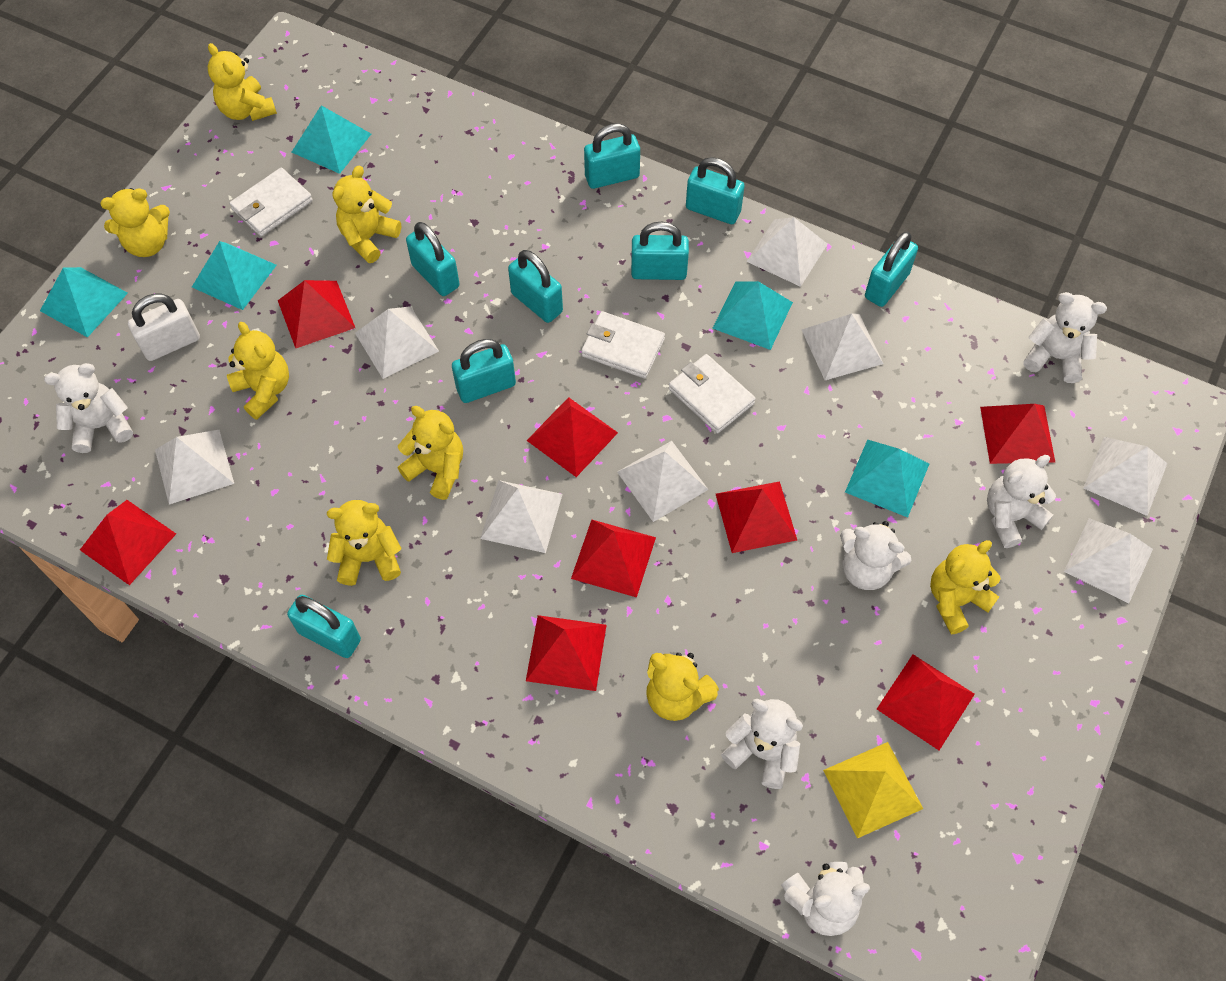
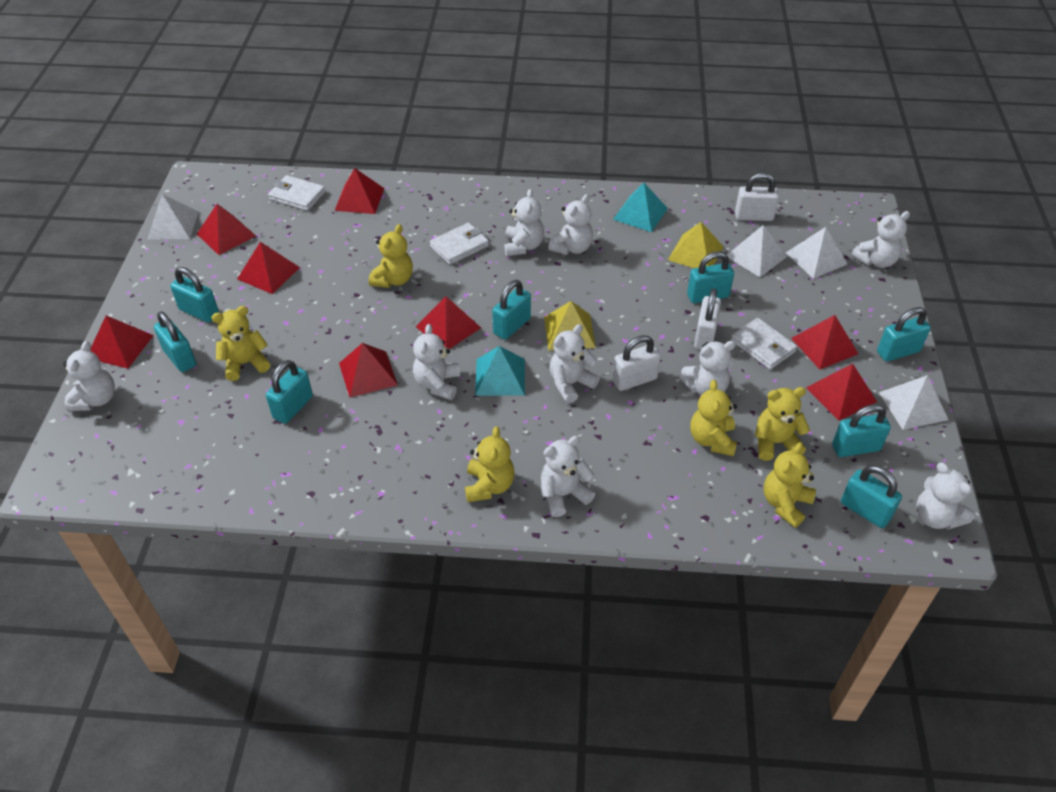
turquoise pyramid: [40,267,128,338] [192,241,277,310] [292,105,371,174] [712,281,793,350] [845,439,929,518] = 5 -> [475,346,525,396] [613,183,668,232] = 2
white padlock: [128,294,200,361] = 1 -> [612,335,661,391] [694,288,721,350] [735,172,779,221] = 3
white pyramid: [155,430,234,504] [355,306,439,379] [480,480,563,553] [617,441,709,522] [746,217,828,287] [802,314,883,380] [1064,518,1153,604] [1083,437,1168,516] = 8 -> [147,194,198,239] [727,225,787,277] [786,227,848,279] [879,375,948,430] = 4
white teddy bear: [44,363,133,453] [721,699,803,789] [781,862,870,936] [840,521,911,590] [987,455,1056,548] [1024,292,1107,383] = 6 -> [63,341,115,411] [413,324,460,400] [504,189,544,256] [541,436,595,517] [548,194,593,255] [549,324,600,404] [679,341,736,395] [851,211,910,268] [916,462,975,530] = 9
yellow pyramid: [823,742,923,839] = 1 -> [544,301,596,351] [668,222,723,268] = 2
yellow teddy bear: [100,188,170,257] [208,43,277,121] [227,322,289,420] [327,500,401,586] [332,166,401,263] [398,406,463,500] [646,653,719,721] [930,540,1001,634] = 8 -> [211,306,270,381] [369,224,413,288] [465,426,515,502] [690,380,737,456] [755,387,810,461] [764,442,816,528] = 6

